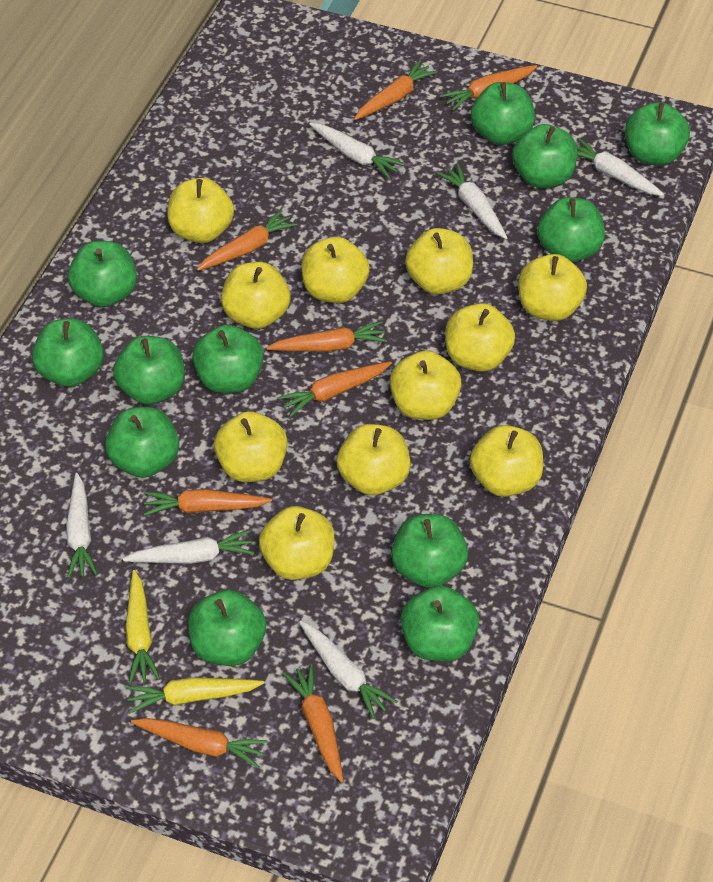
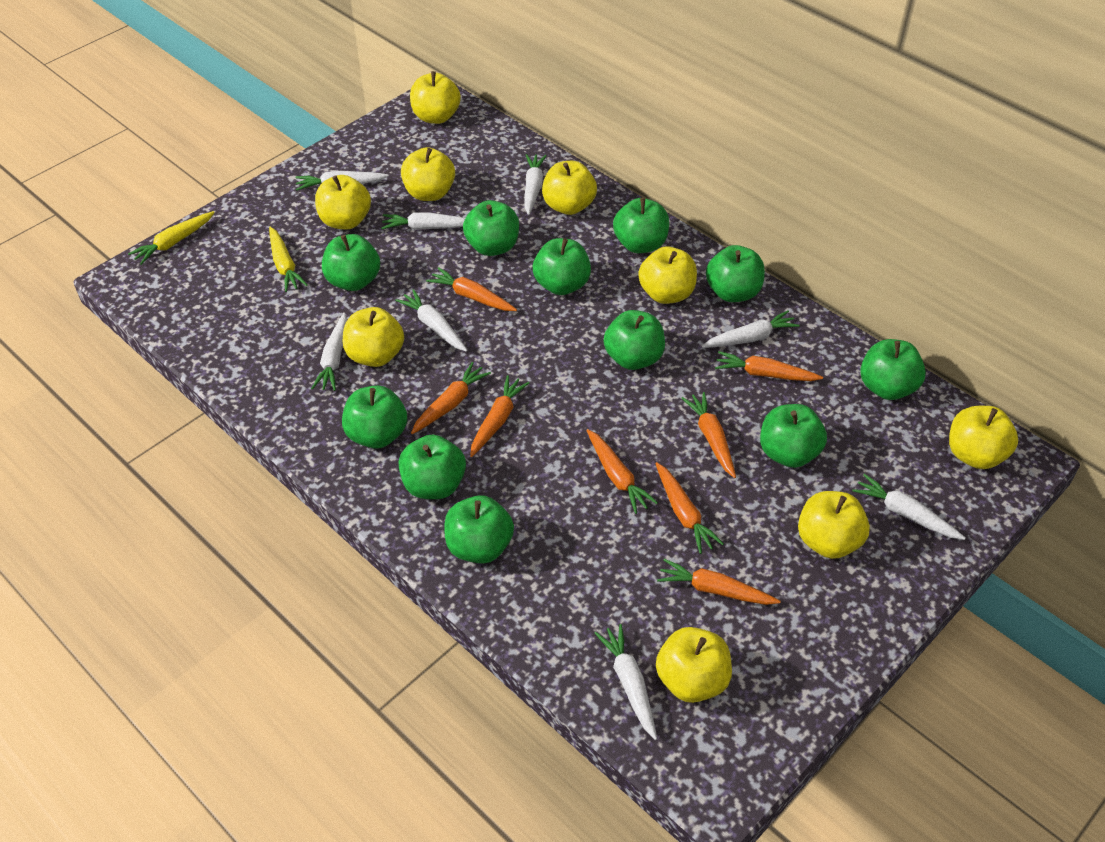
green apple: [32,319,104,387] [68,241,137,307] [105,407,179,478] [113,336,185,405] [188,590,266,666] [192,325,264,393] [391,514,468,588] [401,585,479,662] [471,82,535,145] [512,124,578,188] [537,197,605,262] [625,102,690,166] = 12 -> [322,234,380,291] [342,385,407,449] [399,434,466,499] [444,495,514,564] [463,200,519,256] [533,238,591,295] [604,310,665,370] [613,198,669,253] [706,245,765,302] [760,404,827,468] [860,339,926,400] = 11
white carrot: [66,473,98,579] [123,530,254,564] [299,621,397,719] [310,123,404,179] [436,163,507,239] [577,138,664,196] = 6 -> [296,171,389,191] [311,313,347,391] [381,212,465,230] [395,289,468,352] [524,154,546,215] [595,624,657,740] [702,311,800,348] [852,474,965,540] = 8
yellow apple: [167,178,234,243] [214,411,287,482] [221,262,290,329] [259,506,335,580] [301,237,369,303] [337,424,411,495] [390,351,461,420] [405,228,473,295] [445,303,515,372] [470,425,543,497] [518,254,587,321] = 11 -> [315,175,371,229] [343,307,404,367] [401,147,455,201] [410,71,461,124] [542,161,597,215] [638,247,697,304] [656,627,732,703] [798,491,870,559] [949,406,1018,469] = 9

